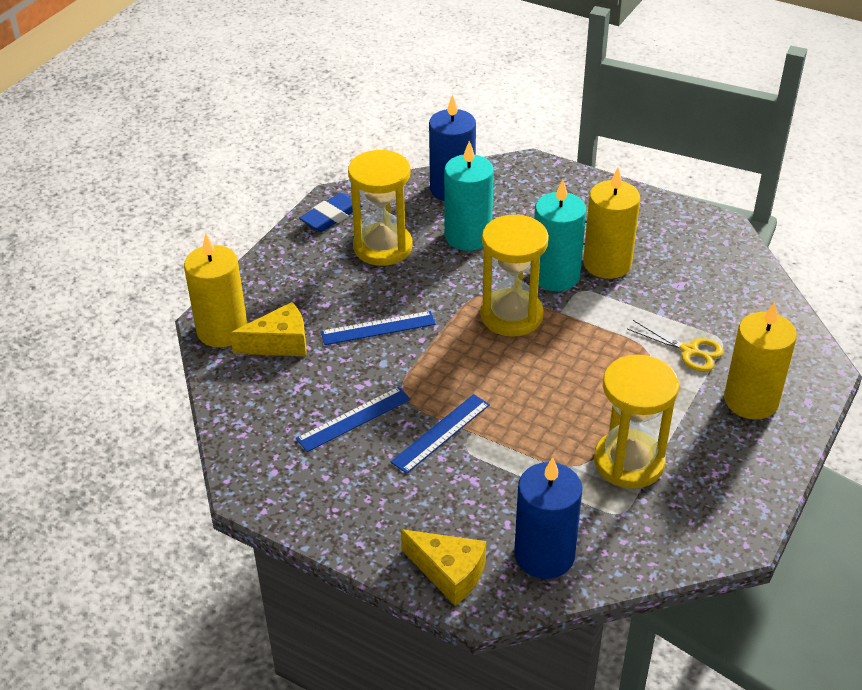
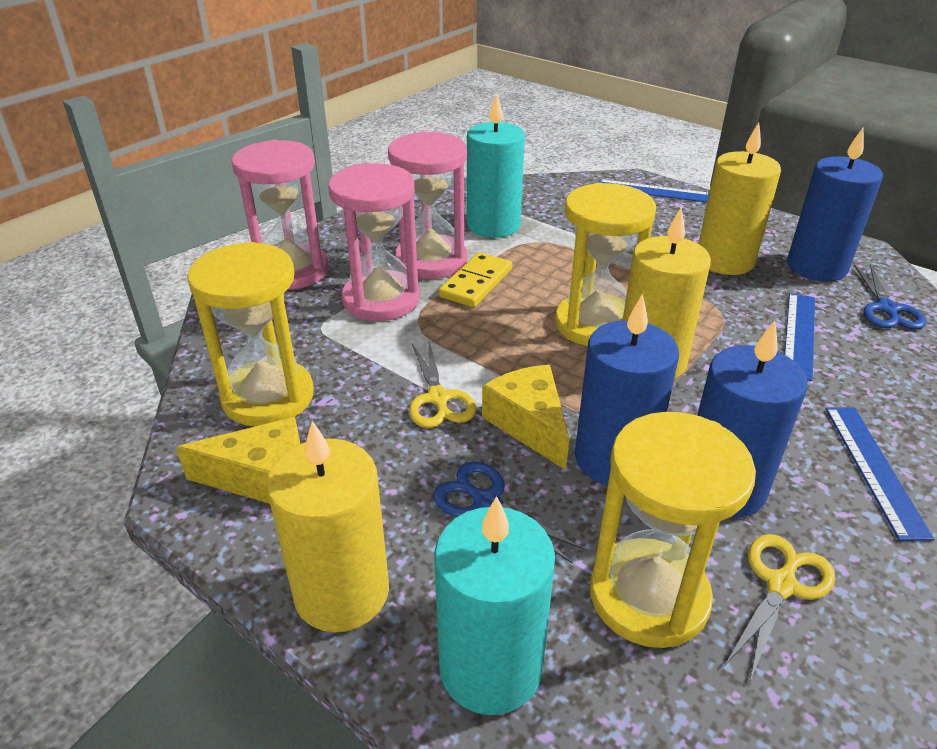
blue candle: [429,94,476,201] [514,457,583,579] = 2 -> [575,294,679,485] [697,321,808,518] [787,128,883,281] = 3
blue eraser: [299,192,363,232] = 1 -> none = 0
blue scissors: none = 0 -> [433,462,586,564] [854,264,926,330] = 2
pink hourglass: none = 0 -> [231,140,329,290] [328,163,420,321] [388,132,467,279] = 3
yellow domino: none = 0 -> [439,252,512,307] = 1
yellow scissors: [627,320,724,372] = 1 -> [409,341,476,428] [725,534,836,681] = 2

